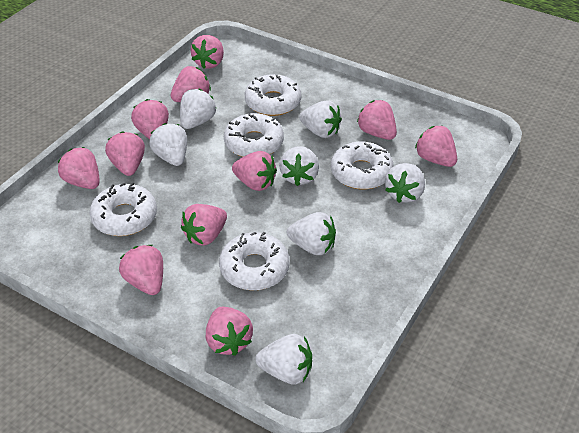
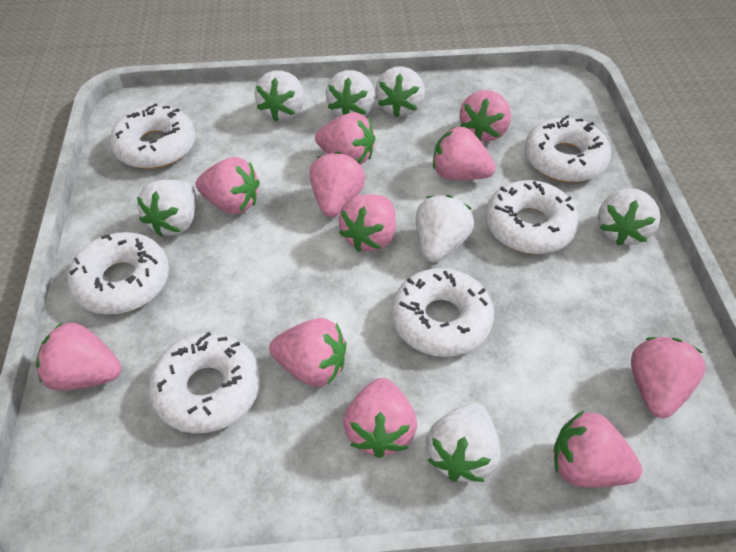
white donut: [90,182,157,236] [219,232,290,290] [224,113,284,157] [245,74,301,116] [331,142,394,189] = 5 -> [67,232,169,315] [110,103,196,169] [148,332,261,433] [391,268,494,357] [486,180,579,254] [524,115,611,182] = 6

